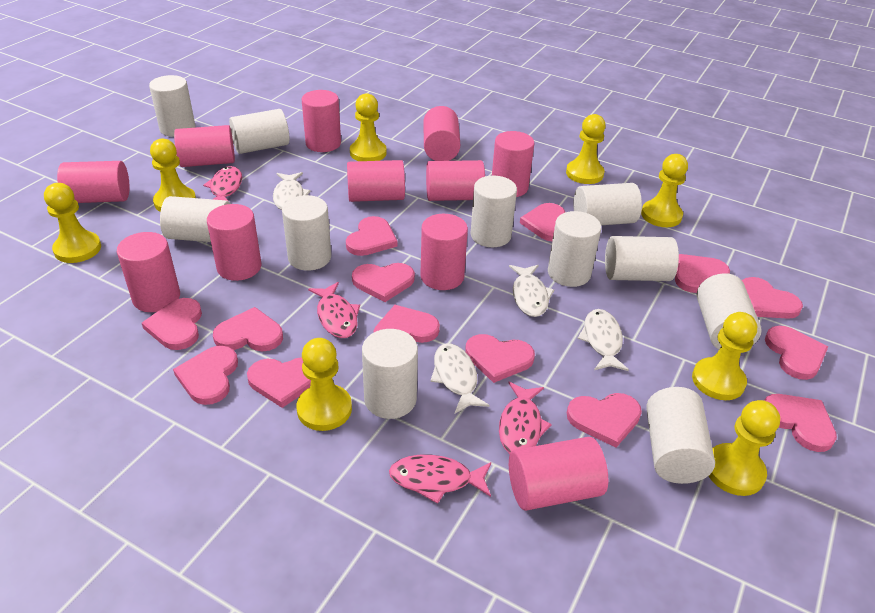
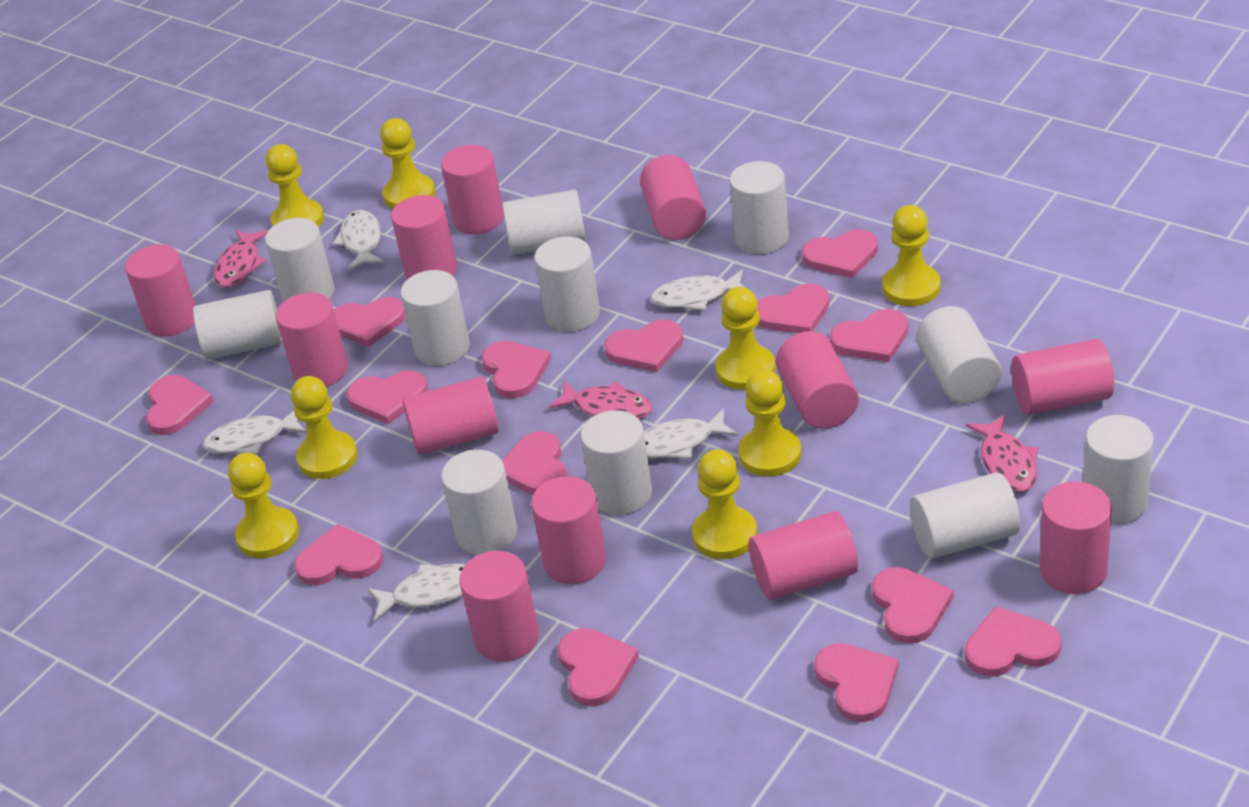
pink cylinder: [57,161,130,203] [117,232,180,312] [174,125,235,167] [207,204,261,281] [302,90,341,152] [347,160,405,202] [420,214,468,290] [423,106,460,161] [426,160,485,201] [492,131,534,197] [509,437,608,511] = 11 -> [125,244,196,337] [276,293,348,387] [391,195,457,279] [402,377,499,455] [441,145,504,234] [459,551,539,662] [531,476,606,584] [640,155,706,240] [749,511,858,600] [776,331,859,429] [1011,339,1114,415] [1040,482,1112,594] = 12
pink fish: [203,166,242,201] [308,282,360,338] [389,455,491,504] [499,382,552,454] = 4 -> [214,230,269,288] [548,381,652,419] [966,415,1038,492] = 3
white fish: [273,172,311,210] [430,343,490,413] [509,265,554,317] [577,309,629,371] = 4 -> [203,411,307,455] [333,210,384,270] [367,564,466,621] [644,408,738,459] [650,270,744,311] = 5

